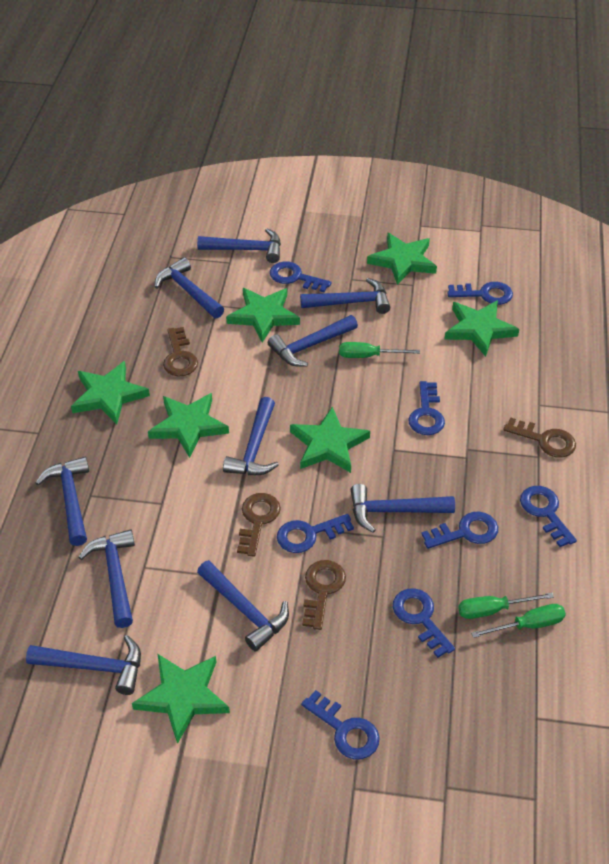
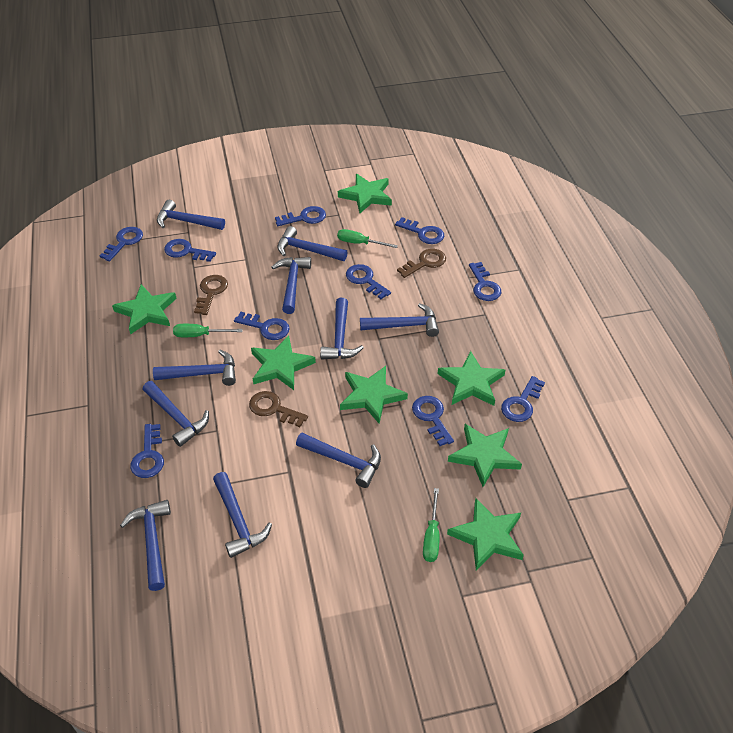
blue key: [270,262,331,292] [277,514,354,553] [301,690,380,760] [393,588,455,658] [409,381,445,435] [421,512,498,549] [448,282,513,305] [520,486,577,547] = 8 -> [100,227,143,261] [130,424,164,478] [164,239,216,262] [234,312,290,340] [275,206,326,226] [346,264,391,299] [395,217,444,244] [412,396,454,446] [469,262,501,301] [501,376,545,422] = 10
brown key: [163,327,198,376] [237,493,281,557] [302,560,346,630] [503,417,576,458] = 4 -> [194,275,228,315] [249,391,308,427] [397,249,446,278] = 3

